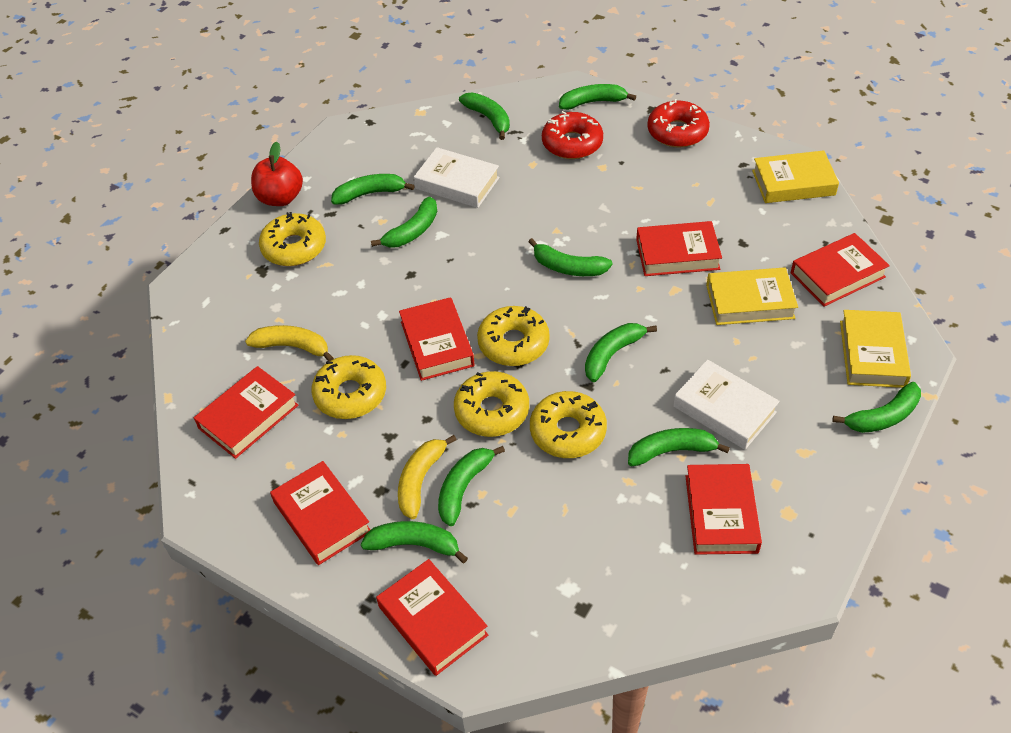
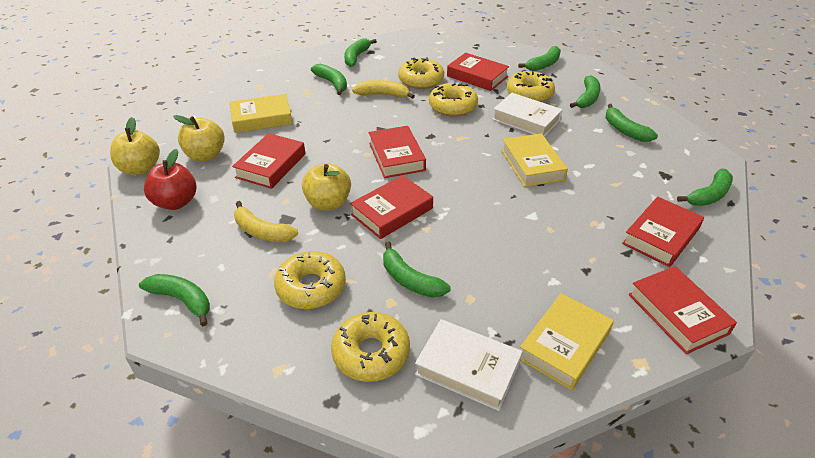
green banana: [331,174,415,204] [361,521,468,563] [371,197,437,248] [438,446,505,526] [459,92,510,140] [528,238,613,276] [559,84,636,110] [585,323,657,382] [628,428,730,466] [832,382,921,433] = 10 -> [139,274,210,326] [311,64,347,95] [344,38,377,67] [383,242,450,298] [518,46,561,71] [570,75,600,108] [606,104,658,142] [677,169,733,206] = 8
red book: [194,366,299,459] [270,461,370,565] [376,559,488,676] [399,297,475,381] [636,221,722,276] [685,464,762,555] [791,233,890,307] = 7 -> [232,133,305,189] [350,175,433,239] [368,126,426,178] [447,53,509,91] [622,197,704,267] [629,266,737,354] = 6
red donut: [542,111,603,159] [647,99,710,148] = 2 -> none = 0
yellow apple: none = 0 -> [110,117,160,175] [173,115,225,161] [302,163,351,210] = 3

